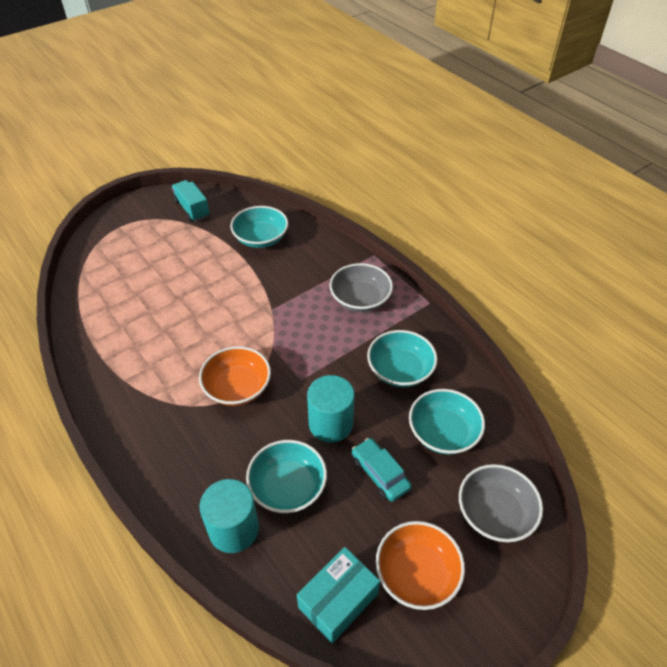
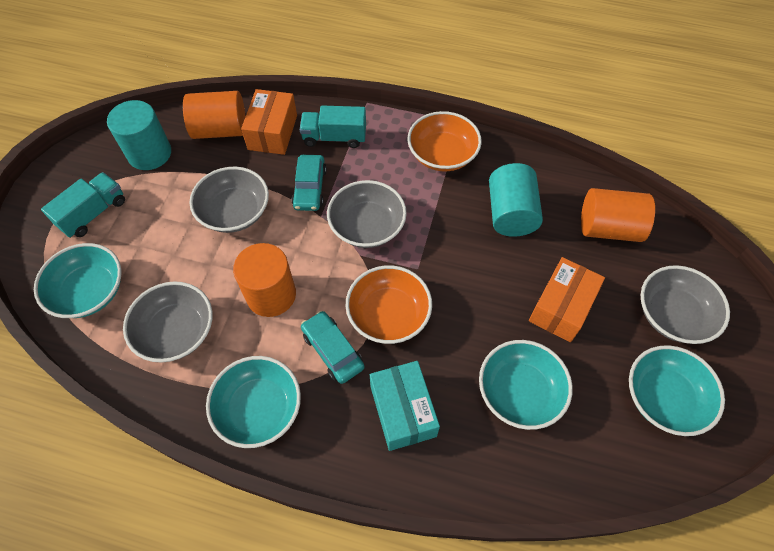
grey bowl: [330,263,393,312] [459,464,543,542] = 2 -> [123,282,212,363] [189,167,269,233] [327,180,407,248] [641,265,730,344] = 4
orange box: none = 0 -> [241,89,297,155] [529,257,605,342] = 2
orange cylinder: none = 0 -> [183,91,246,139] [233,243,296,317] [581,188,655,242] = 3
turquoise car: [352,438,412,502] = 1 -> [292,155,327,211] [301,311,365,384] = 2
turquoise truck: [172,180,210,222] = 1 -> [41,172,125,238] [300,106,366,148] = 2

